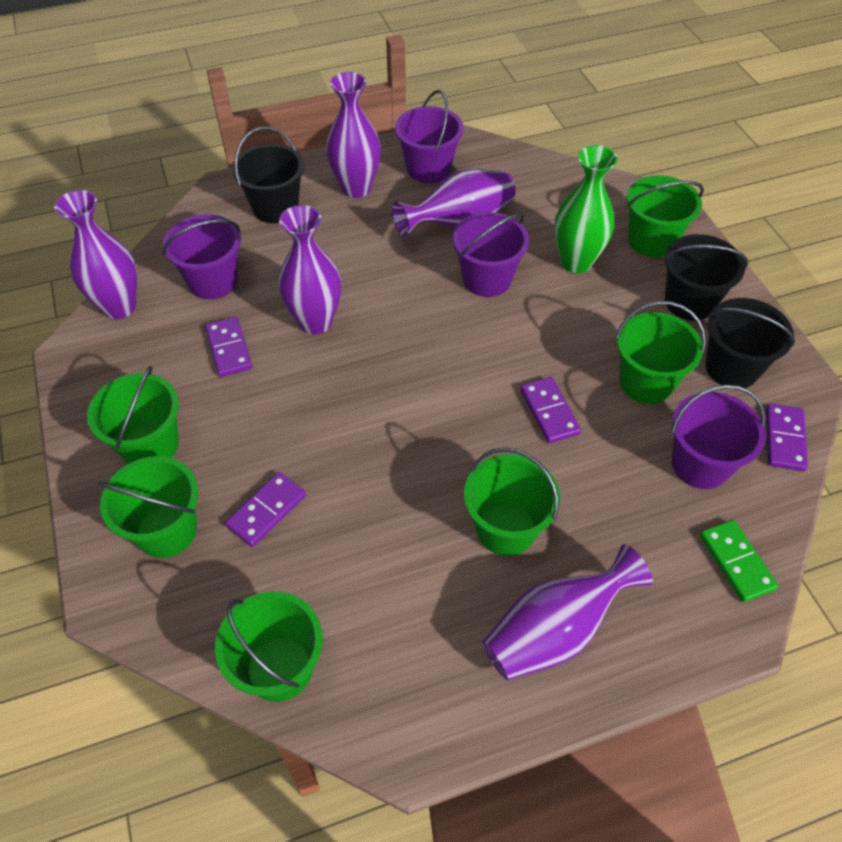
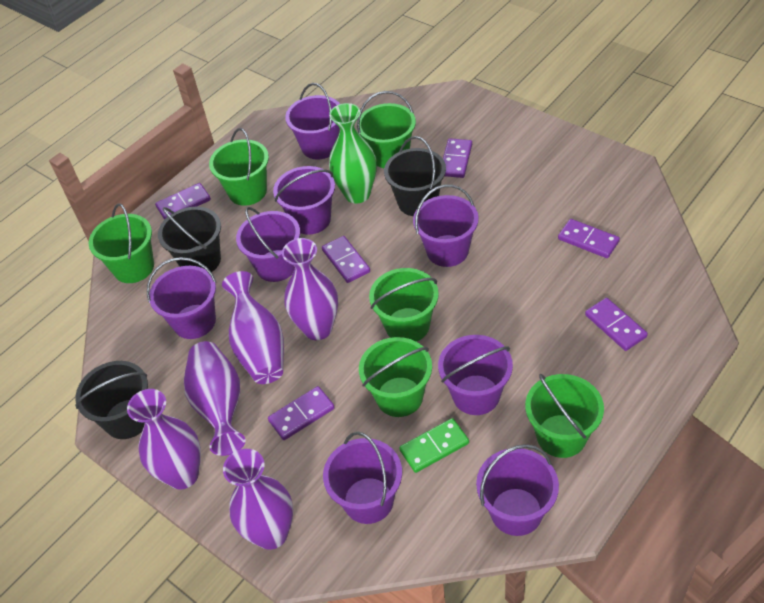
purple bucket: [163,214,241,299] [395,90,464,183] [452,212,529,297] [671,384,766,489] = 4 -> [147,257,216,339] [236,207,300,282] [273,166,335,235] [285,83,340,159] [323,432,402,524] [413,185,479,267] [438,335,513,415] [476,444,559,536] = 8
purple domino: [205,317,252,377] [225,472,306,547] [520,377,581,443] [766,403,808,471] = 4 -> [155,183,211,220] [268,386,335,440] [322,236,370,283] [443,138,472,178] [558,219,620,258] [585,298,648,351] = 6

